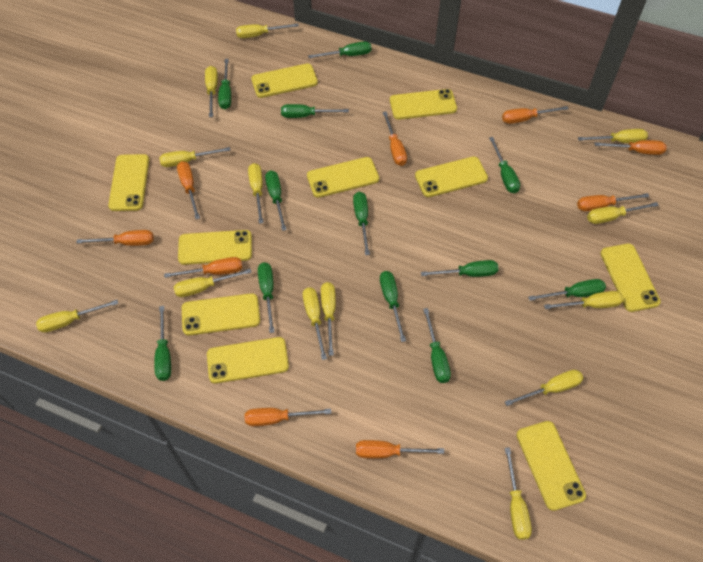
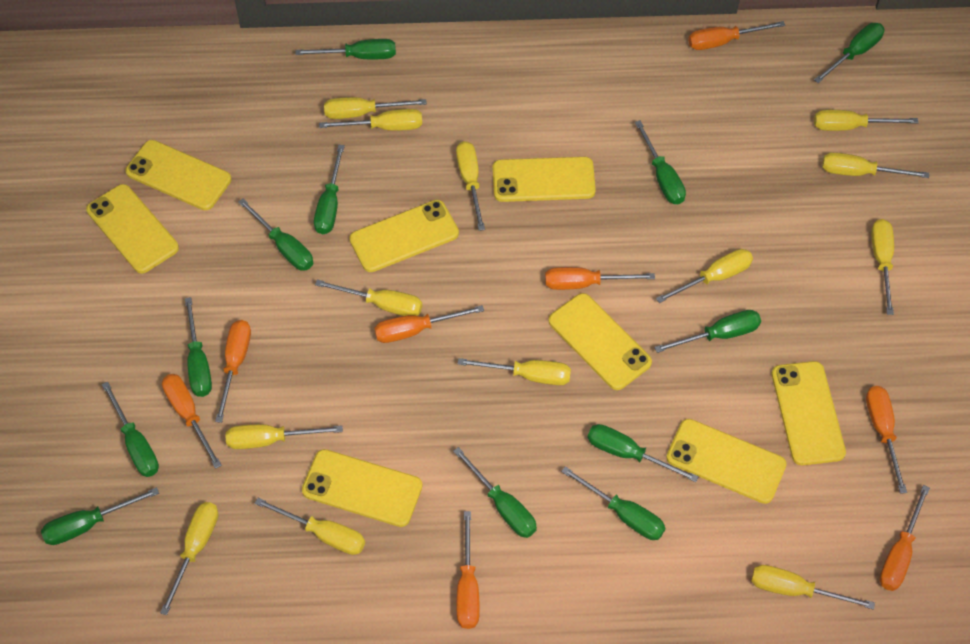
orange screwdriver: [76,230,154,246] [164,257,242,278] [177,161,200,219] [245,408,331,426] [356,440,444,458] [383,111,407,166] [502,106,569,124] [577,193,649,211] [595,140,667,155] = 9 -> [162,374,222,469] [215,320,251,423] [374,305,484,343] [457,511,480,629] [545,267,655,290] [688,21,785,50] [866,386,907,494] [879,485,930,591] = 8
yellow phone: [108,154,149,211] [178,230,252,265] [182,293,260,336] [207,337,289,384] [251,63,318,98] [307,157,379,198] [390,89,457,120] [415,156,488,197] [517,421,586,511] [600,244,661,312] = 10 -> [86,184,179,274] [125,140,231,210] [302,449,423,527] [349,200,459,272] [493,157,596,202] [548,293,652,390] [666,419,787,504] [772,361,846,465] = 8

